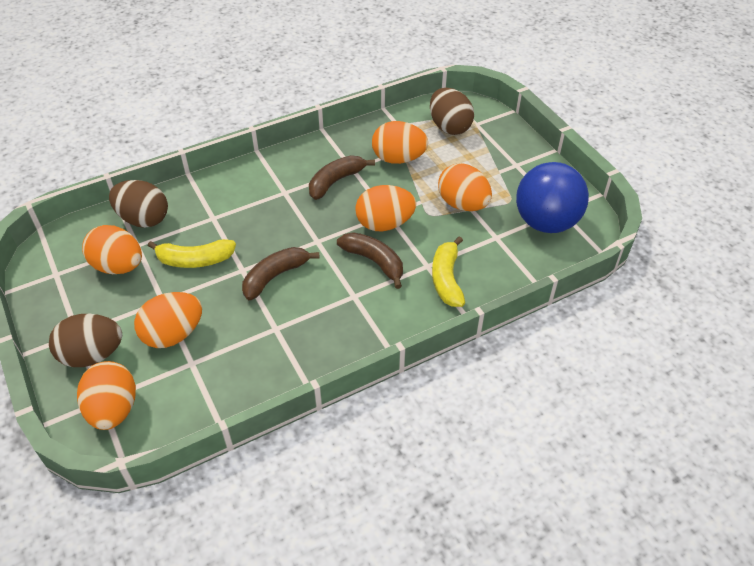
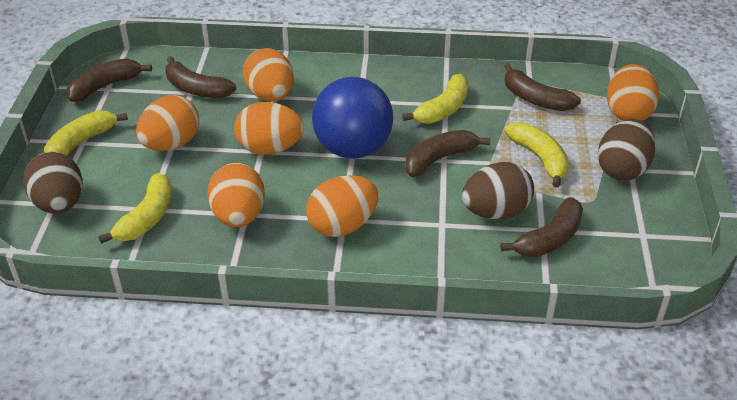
brown banana: [242,247,319,300] [309,155,375,200] [337,232,403,289] = 3 -> [66,58,152,102] [165,56,236,98] [405,130,490,177] [500,197,583,257] [504,64,581,111] = 5
yellow banana: [148,239,236,268] [432,237,465,307] = 2 -> [44,110,128,156] [98,173,172,244] [402,74,469,124] [504,122,569,188] = 4

